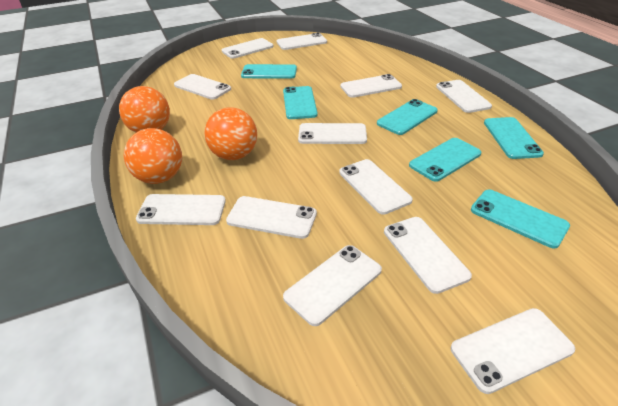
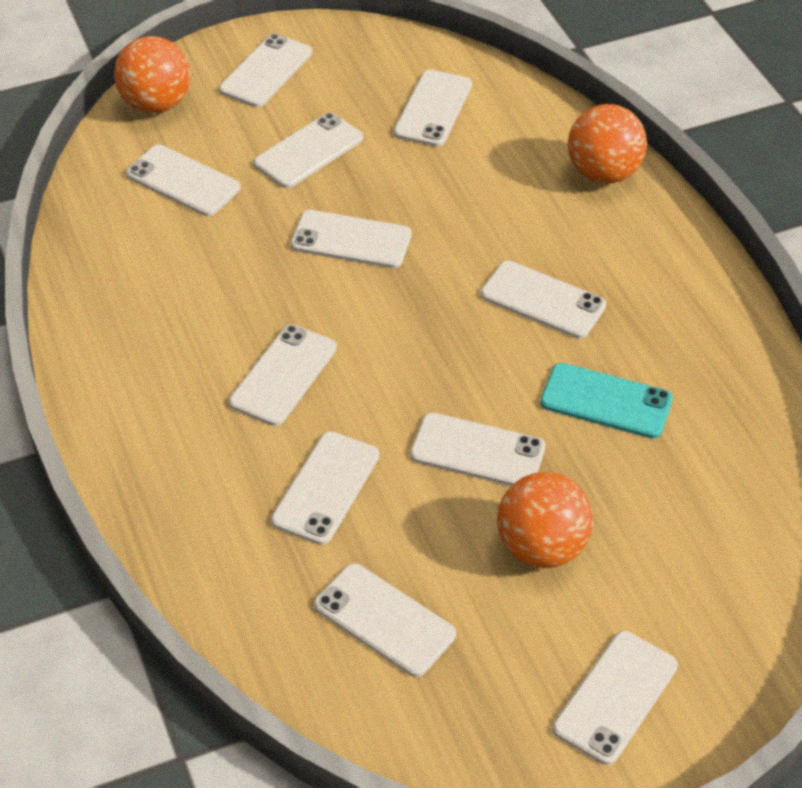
turquoise phone: [241,64,297,79] [283,86,318,119] [377,99,438,135] [409,138,481,182] [471,189,570,249] [484,117,544,159] = 6 -> [540,363,673,439] = 1
white phone: [136,194,226,225] [174,74,231,100] [222,38,273,59] [226,196,317,239] [277,33,327,50] [283,245,382,326] [298,123,367,144] [339,159,413,215] [340,74,402,98] [384,217,472,294] [436,80,492,113] [451,308,575,394] = 12 -> [126,145,240,216] [219,34,312,107] [229,324,337,426] [254,113,363,188] [271,431,379,545] [291,210,412,268] [314,563,456,677] [394,70,472,147] [410,413,545,486] [481,261,606,339] [553,631,678,765] = 11

